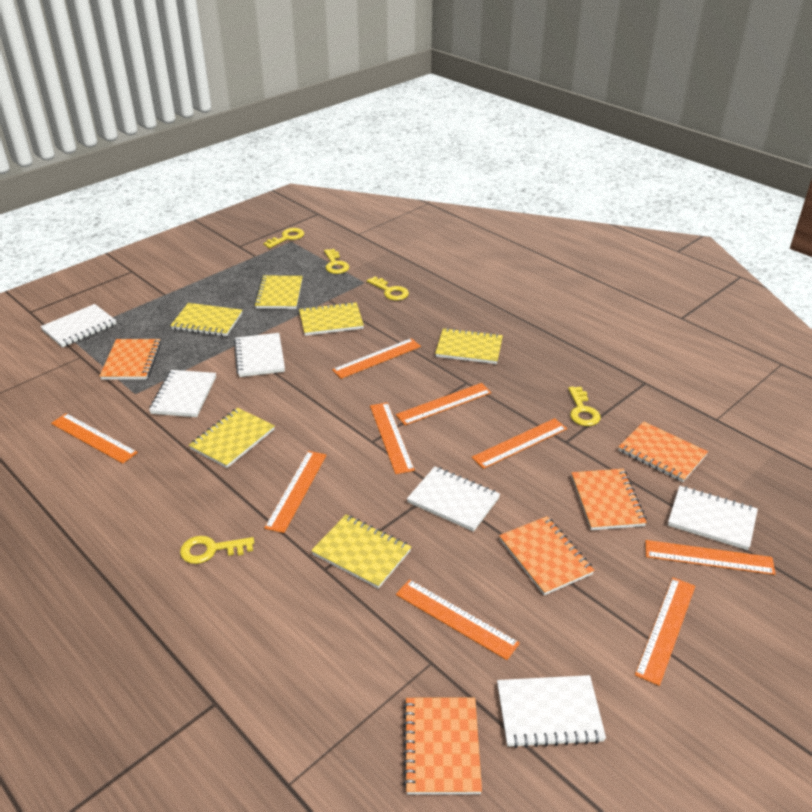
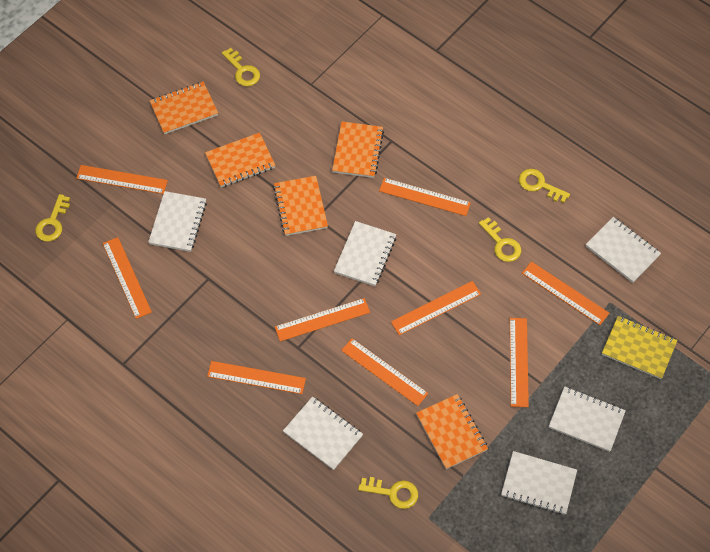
yellow notebook: [170,303,242,336] [189,408,275,468] [254,276,303,309] [299,302,364,336] [311,515,411,589] [435,328,503,364] = 6 -> [602,316,677,379] = 1

